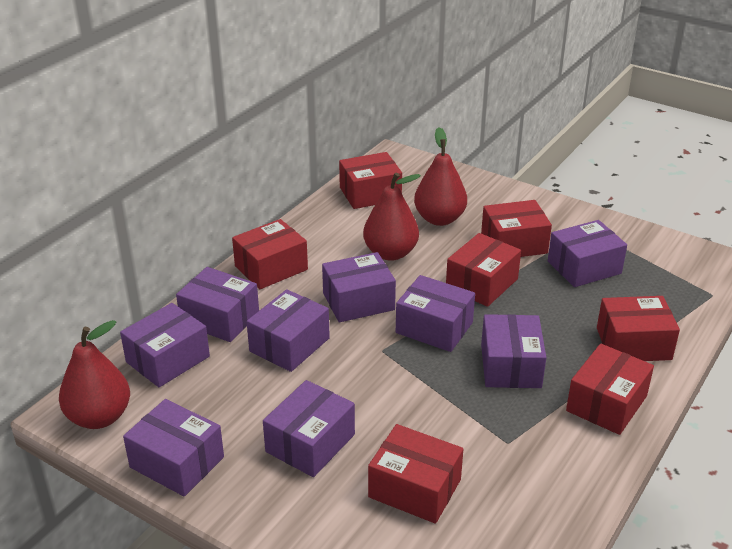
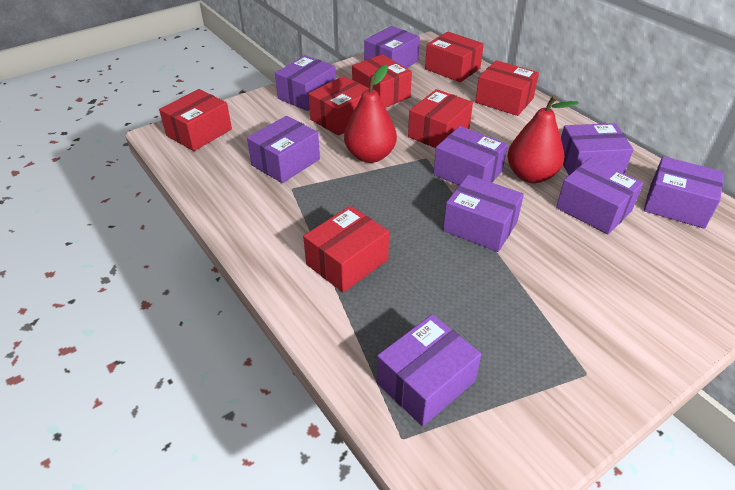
red pear: [59,320,130,429] [363,172,421,261] [414,127,467,226] = 3 -> [344,64,397,163] [507,95,579,183] = 2

